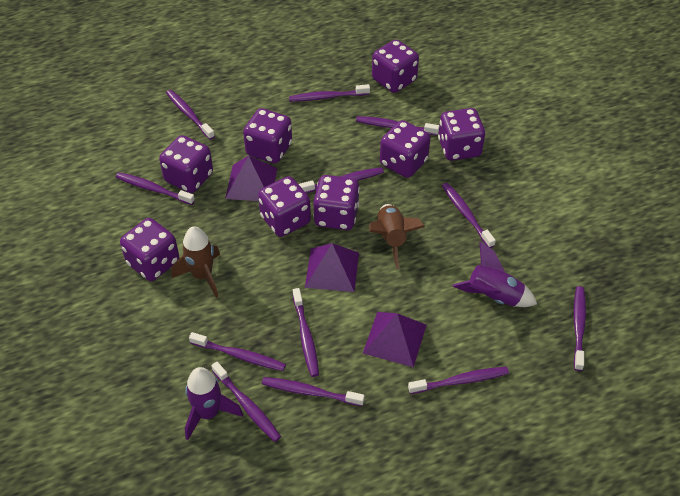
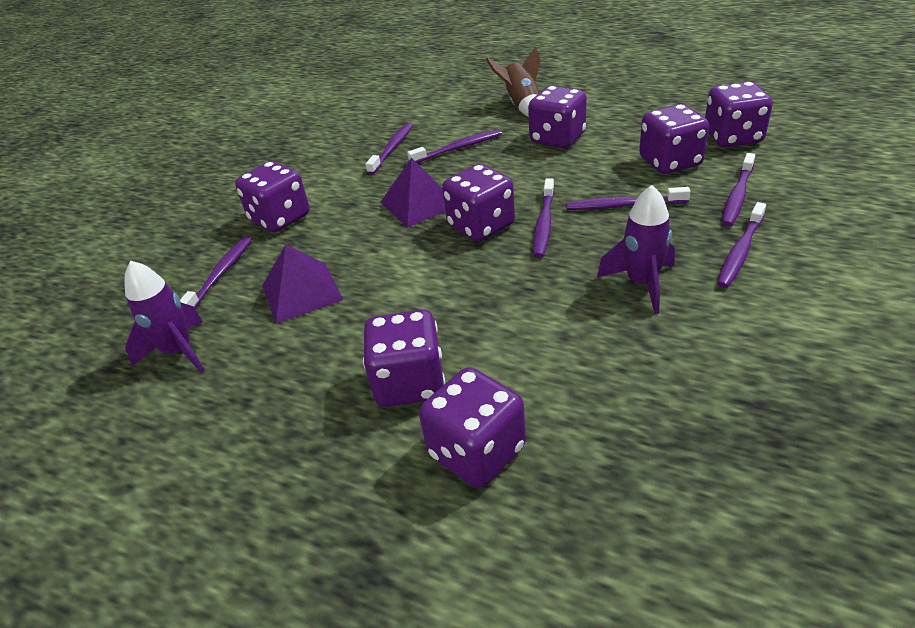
brown rocket: [171,226,220,298] [369,204,425,269] = 2 -> [486,46,541,117] = 1
purple dice: [120,218,179,281] [159,135,213,193] [243,108,292,164] [258,176,311,237] [313,175,360,230] [372,40,419,93] [380,120,430,178] [438,108,485,161] = 8 -> [235,161,309,232] [363,310,445,407] [419,367,526,488] [442,164,515,242] [528,86,587,148] [639,104,709,174] [705,82,773,147] = 7
purple pyramid: [225,155,277,201] [305,243,359,292] [363,312,427,367] = 3 -> [262,244,343,324] [380,158,445,228] = 2
purple toothbrush: [116,172,195,205] [166,90,215,140] [189,332,286,371] [211,362,281,442] [262,377,365,406] [289,84,370,102] [293,288,319,377] [299,167,384,193] [356,116,439,136] [408,367,509,394] [442,183,496,248] [574,286,586,371] = 12 -> [180,236,252,309] [366,123,413,175] [407,130,502,163] [533,178,554,258] [566,187,691,210] [717,202,766,288] [722,153,755,227] = 7

